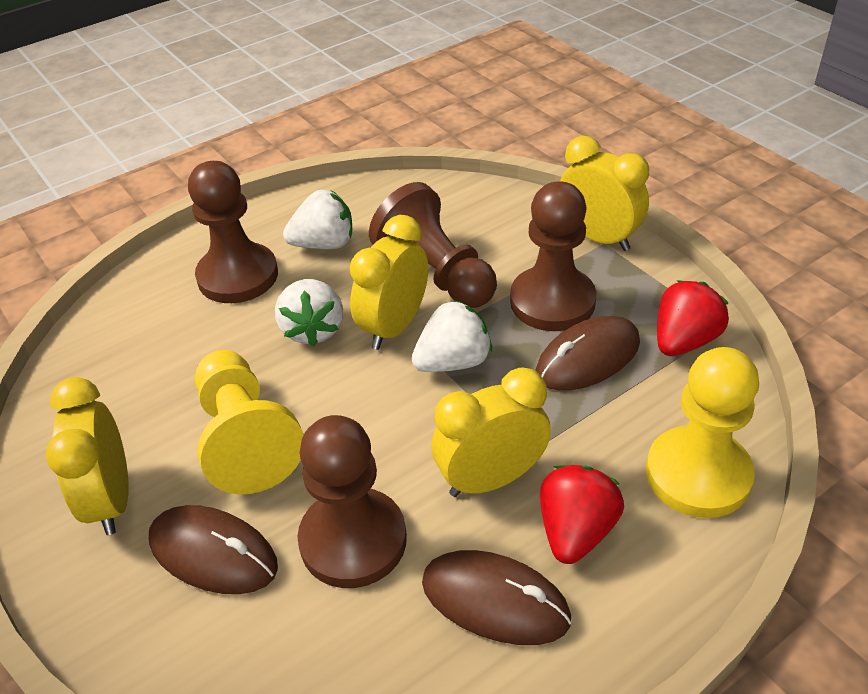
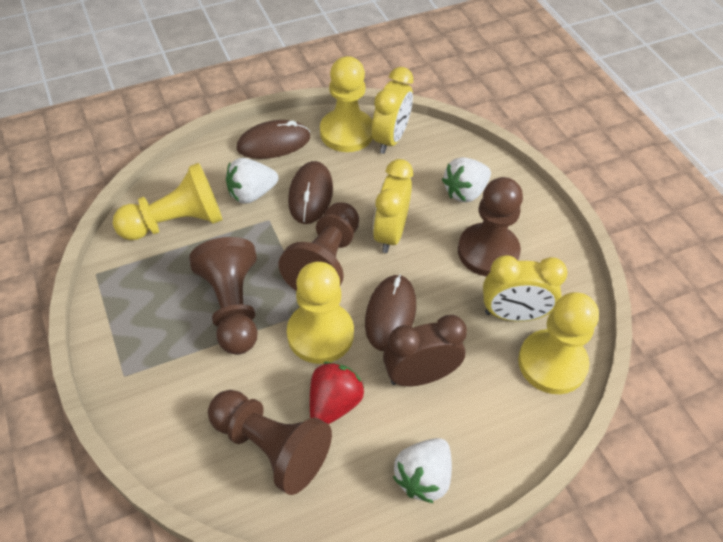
brown clock: none = 0 -> [383,315,467,386] = 1
red strawberry: [540,465,624,564] [657,280,729,356] = 2 -> [310,362,364,424] = 1
yellow clock: [46,377,129,535] [350,215,428,350] [432,368,551,497] [560,136,649,251] = 4 -> [372,67,413,154] [373,159,413,253] [483,255,567,321] = 3
yellow pawn: [195,350,304,494] [646,347,759,518] = 2 -> [113,163,222,240] [287,262,354,364] [320,56,373,152] [518,292,599,394] = 4

